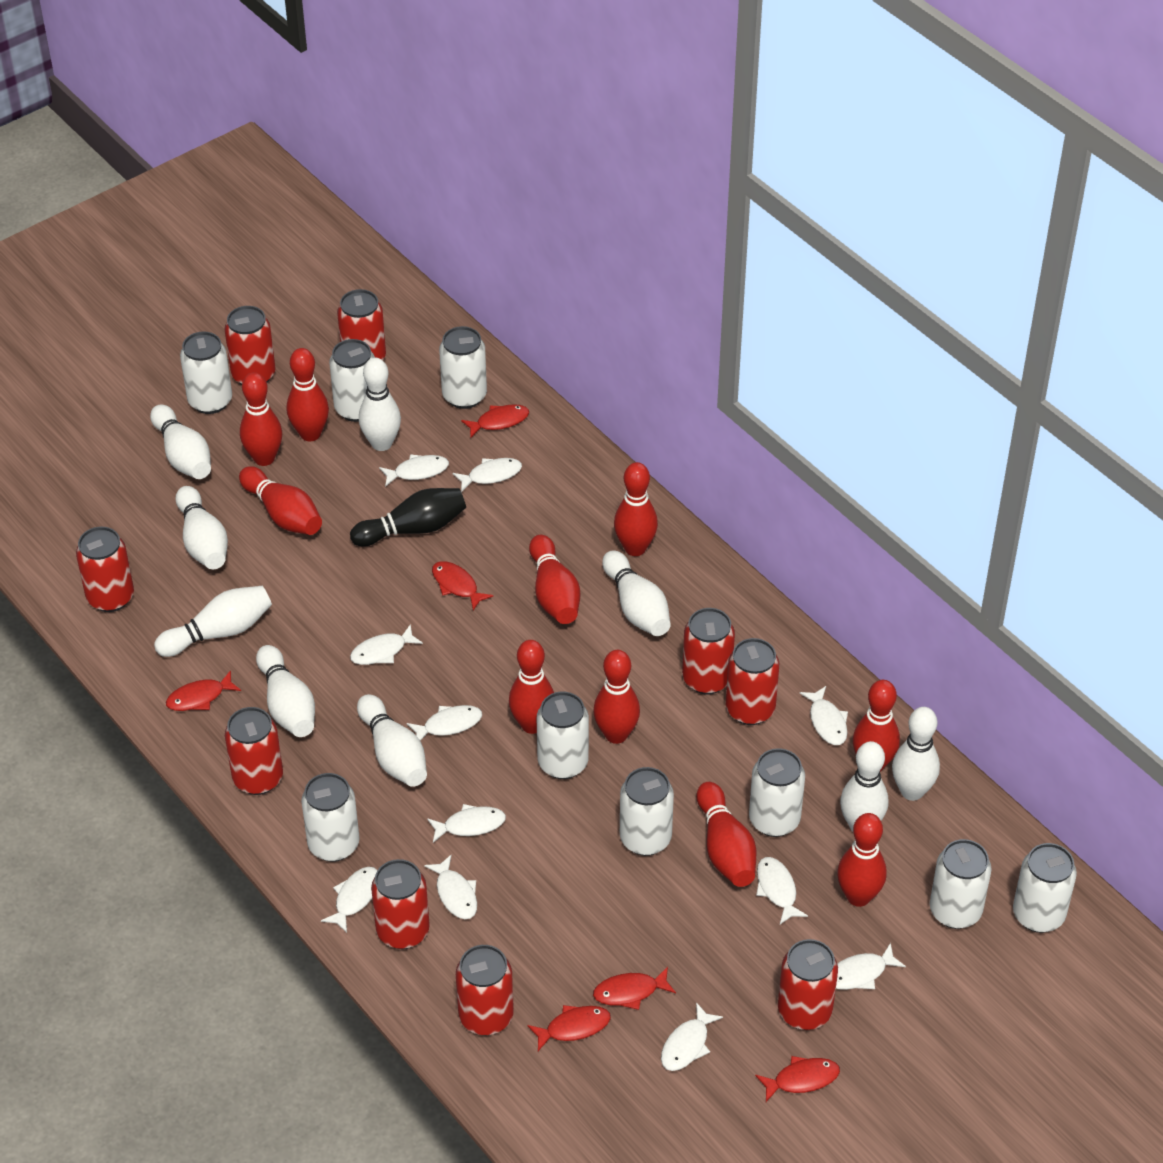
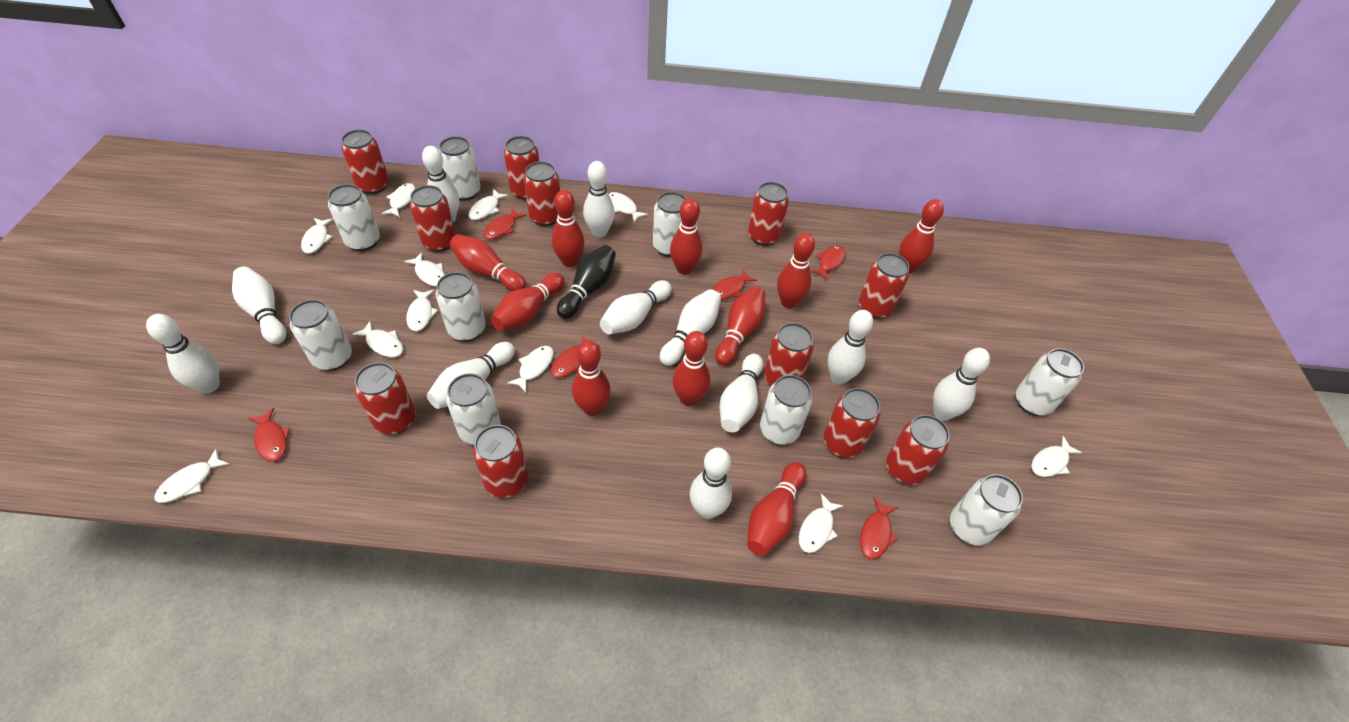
red can: [76,527,134,612] [225,306,276,385] [225,707,283,795] [337,289,386,360] [371,859,430,949] [456,945,514,1035] [682,608,735,694] [726,638,779,725] [778,939,838,1030] = 9 -> [341,129,389,194] [355,362,416,435] [410,185,456,252] [473,425,528,498] [504,136,539,200] [524,161,560,226] [748,182,789,246] [764,323,814,386] [823,388,880,458] [859,253,909,319] [886,415,950,485] = 11
white bowling pin: [150,405,211,479] [154,586,272,657] [175,486,228,569] [256,645,315,737] [357,694,427,787] [359,358,401,451] [602,550,671,636] [840,741,888,832] [892,707,940,801] = 9 -> [146,314,220,393] [232,267,286,344] [422,146,459,222] [427,342,515,409] [583,161,615,238] [600,280,672,334] [660,289,721,366] [689,447,732,519] [719,354,764,433] [828,310,873,384] [933,348,990,421] = 11

